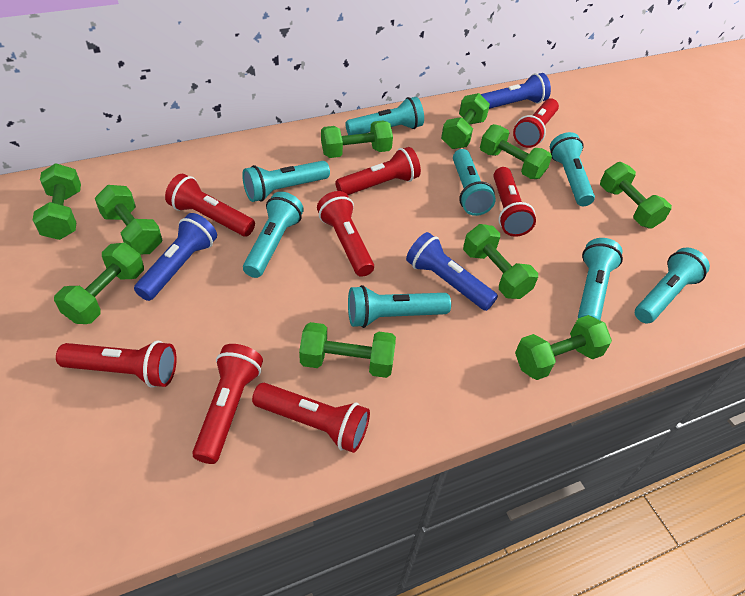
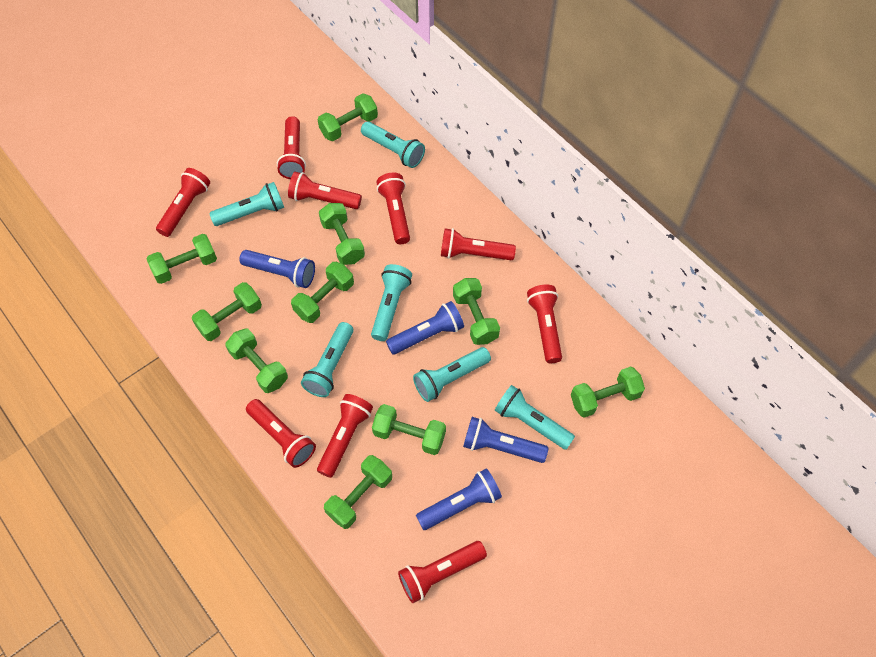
blue flashlight: [134,213,217,301] [406,232,498,311] [480,73,551,109] = 3 -> [239,250,315,288] [386,301,464,355] [416,468,502,530] [463,417,549,463] = 4
red flashlight: [56,341,177,388] [165,174,255,236] [192,344,263,464] [252,383,370,453] [317,191,374,277] [335,147,421,195] [494,167,536,237] [513,98,559,148] = 8 -> [156,168,210,237] [246,399,316,468] [277,116,306,179] [288,172,362,209] [317,394,373,478] [376,173,410,244] [398,541,487,603] [441,228,516,260] [527,285,562,363] = 9
turquoise flashlight: [242,161,330,202] [243,192,304,278] [345,97,424,135] [348,285,451,328] [453,149,496,216] [550,132,595,206] [578,238,623,320] [635,248,710,323] = 8 -> [209,182,284,226] [301,322,354,397] [361,121,425,168] [371,264,412,341] [413,347,491,402] [495,385,575,450] = 6

